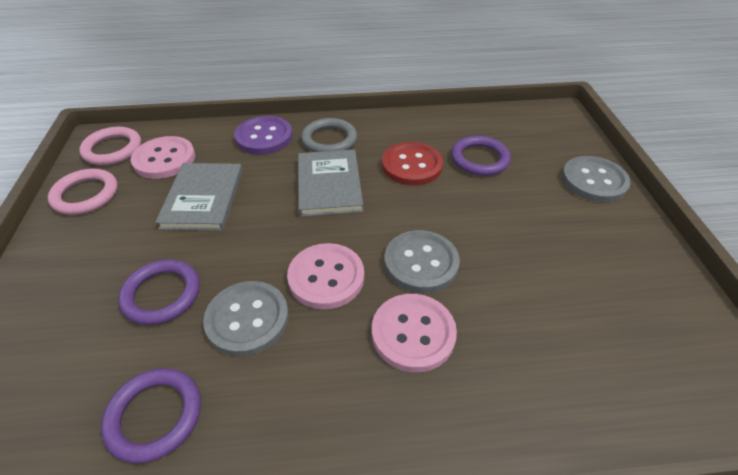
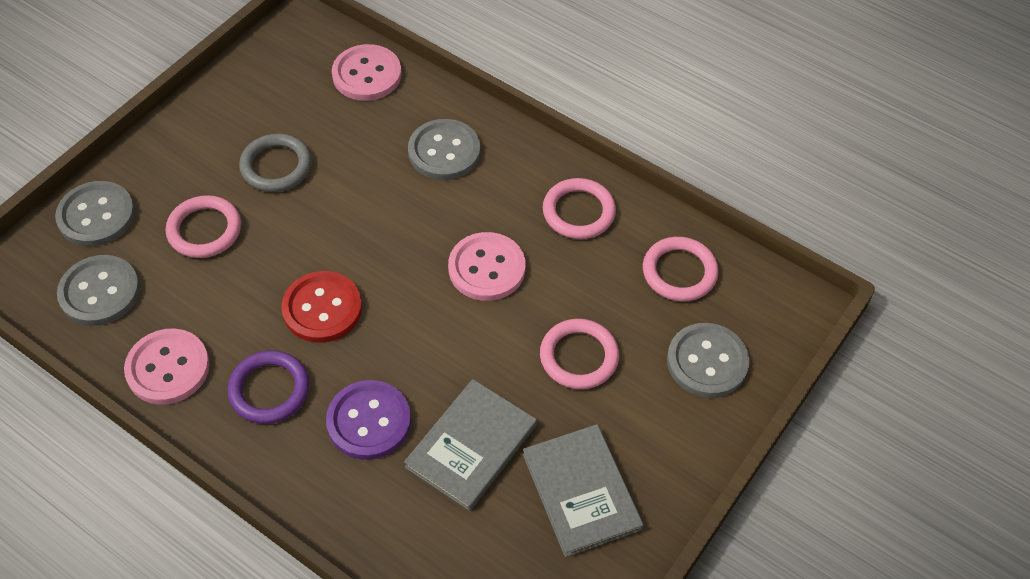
grey button: [203,281,289,357] [385,230,460,293] [562,156,631,202] = 3 -> [55,181,135,247] [57,255,140,326] [408,119,480,180] [667,323,750,398] = 4
pink ring: [48,169,118,215] [79,127,141,165] = 2 -> [166,195,241,258] [540,319,619,389] [543,178,616,239] [643,237,719,301] = 4
purple ring: [101,368,201,463] [118,259,200,325] [451,136,511,176] = 3 -> [227,351,310,424] = 1

